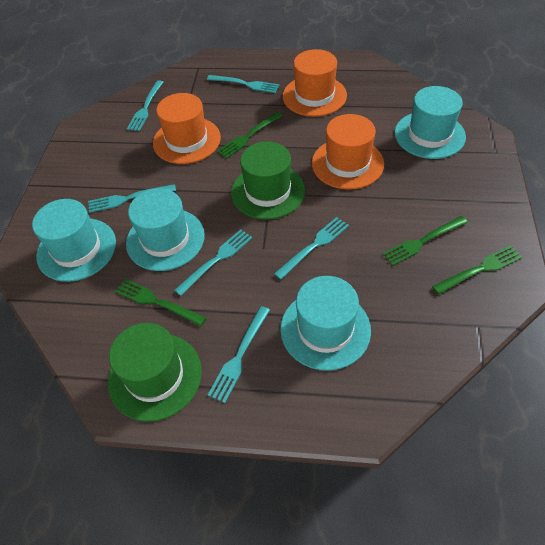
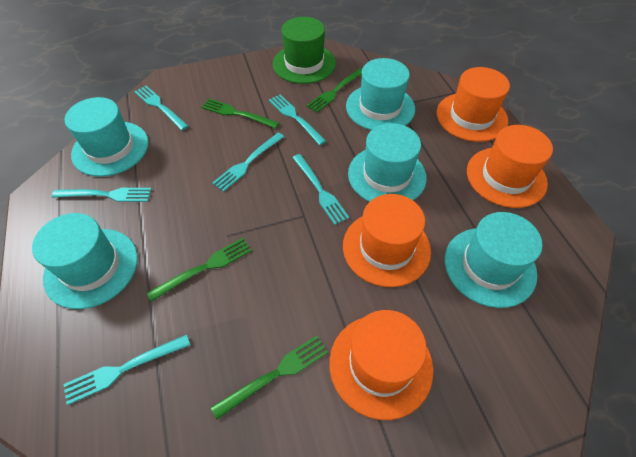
green hat: [108,323,202,422] [231,141,305,220] = 2 -> [272,17,336,84] = 1
orange hat: [153,93,221,164] [283,49,347,117] [312,114,384,190] = 3 -> [329,310,433,420] [343,194,431,287] [436,67,510,142] [467,125,553,208] = 4
turquoise hat: [32,199,116,282] [126,188,205,271] [280,276,371,371] [395,86,466,159] = 4 -> [32,213,138,309] [65,97,149,177] [346,58,415,130] [348,123,427,202] [445,212,543,308] = 5

